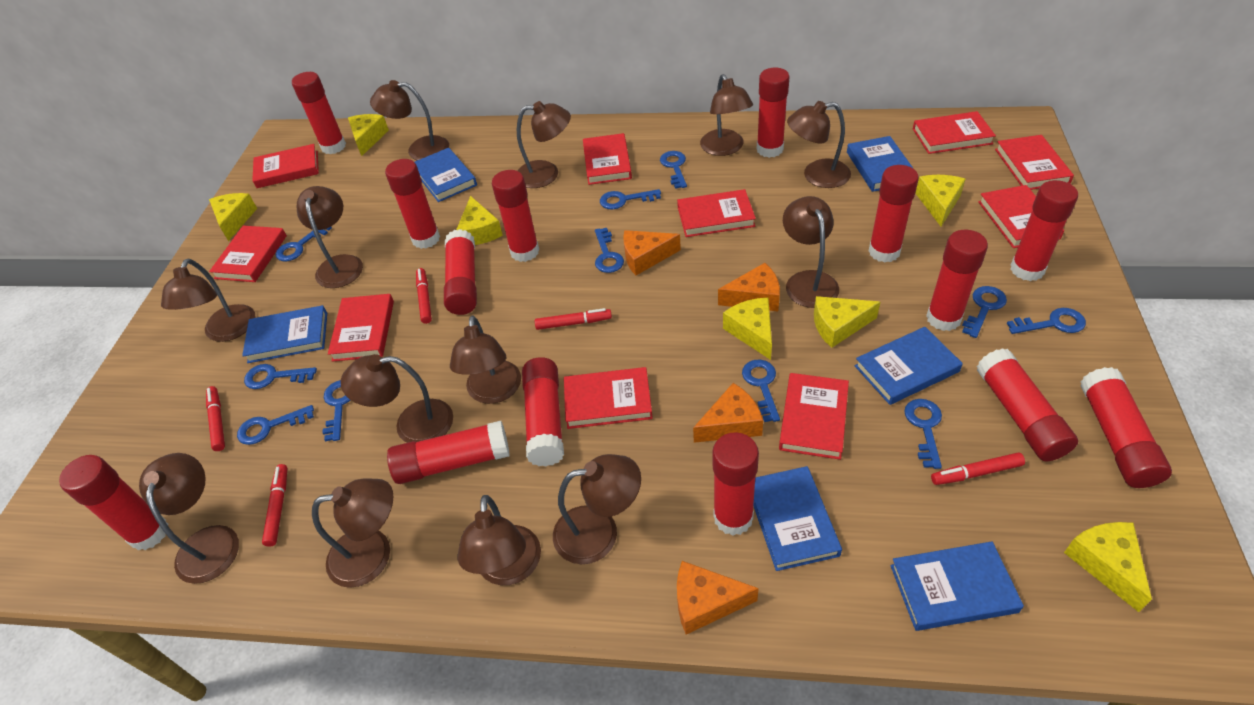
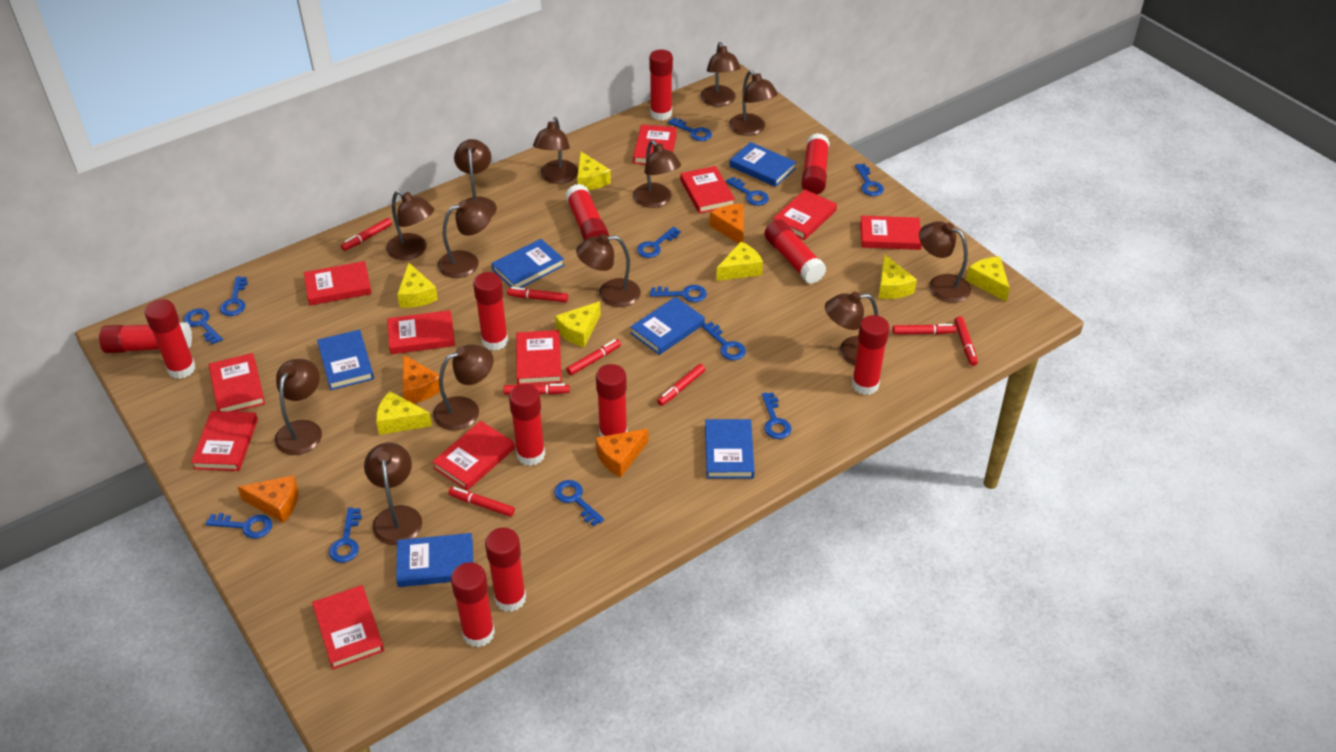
blue key: [237,405,314,445] [244,364,317,389] [276,227,332,261] [322,380,350,441] [595,228,624,273] [600,189,661,209] [660,151,687,189] [742,360,780,422] [904,399,942,469] [962,286,1007,338] [1007,308,1086,334] = 11 -> [184,308,223,345] [205,513,272,539] [220,276,248,316] [329,508,362,563] [554,480,604,526] [637,227,681,258] [650,285,707,302] [668,118,712,141] [702,322,746,360] [726,177,769,206] [762,392,791,439] [855,163,884,196] = 12
red book: [209,226,287,282] [252,144,319,188] [328,294,394,362] [564,367,653,429] [583,133,632,185] [677,189,756,237] [779,373,849,460] [913,111,996,154] [978,185,1064,248] [995,135,1074,190] = 10 -> [191,411,258,471] [209,353,265,412] [304,261,372,305] [312,585,384,669] [387,310,455,354] [432,421,515,490] [516,330,562,385] [633,125,677,165] [680,166,735,214] [773,190,837,240] [860,216,922,250] = 11
red glue stick: [59,455,168,550] [292,72,346,154] [385,159,440,249] [387,421,510,484] [444,229,477,315] [492,170,539,262] [522,357,564,467] [712,432,759,536] [757,68,790,158] [869,165,919,262] [926,230,988,331] [976,348,1078,461] [1010,180,1078,281] [1080,367,1172,488] = 14 -> [99,322,192,353] [145,299,196,379] [451,562,495,647] [473,272,508,351] [485,528,526,612] [509,384,545,466] [565,184,609,241] [596,364,627,437] [649,50,673,120] [765,219,826,284] [801,133,830,194] [852,315,889,395] = 12
red marker: [206,386,225,451] [262,464,287,547] [416,268,432,324] [535,308,612,330] [931,453,1025,485] = 5 -> [341,218,392,251] [448,487,515,517] [503,384,570,395] [507,287,568,302] [566,339,621,375] [657,364,705,406] [893,324,956,335] [954,316,978,366] = 8

